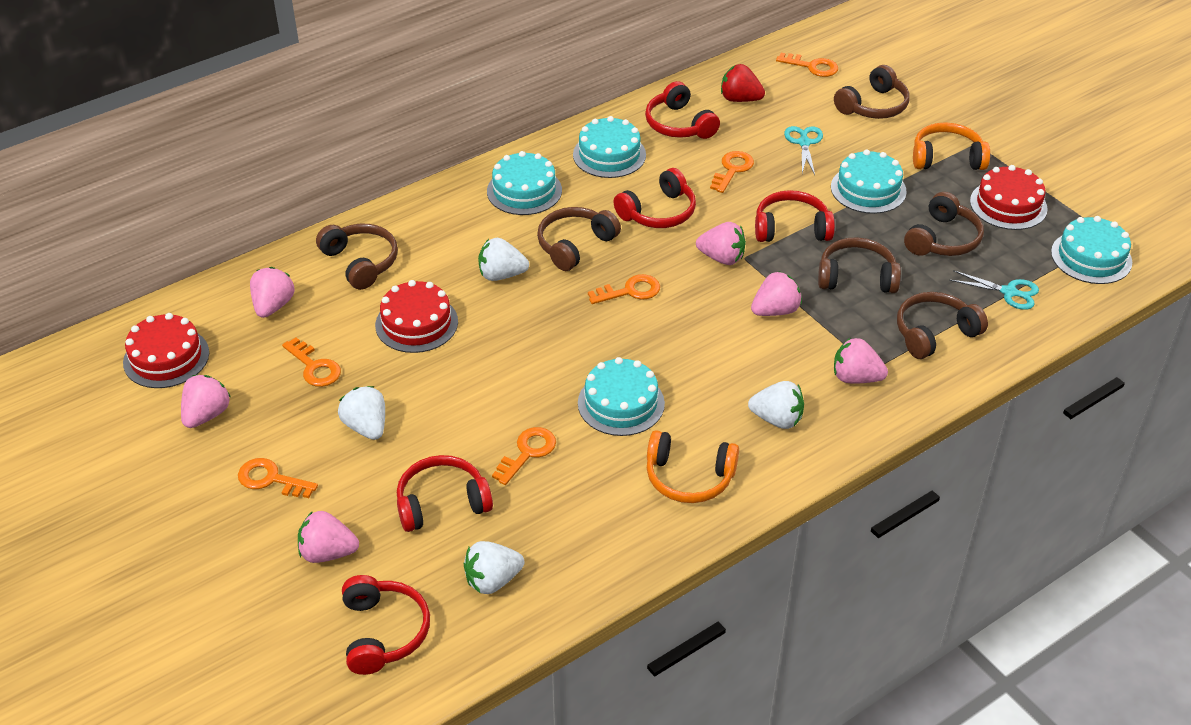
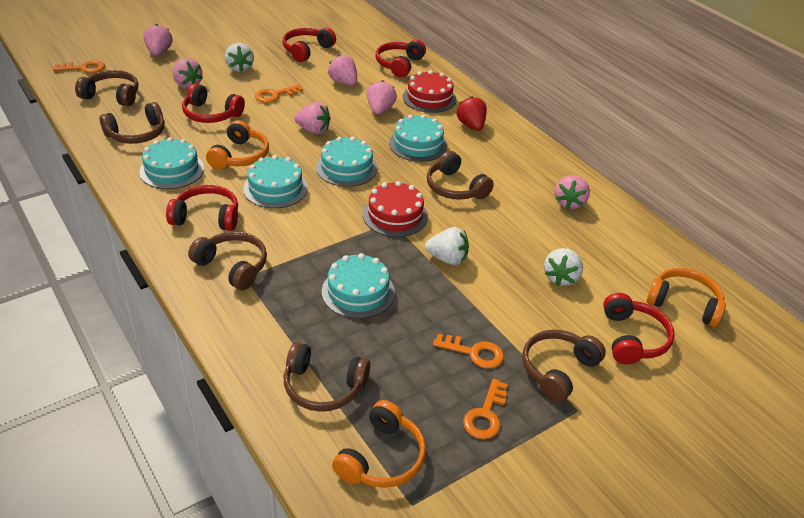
orange headphones: [647,430,739,503] [913,122,990,170] = 2 -> [206,120,269,170] [332,400,426,488] [647,268,726,327] = 3
orange key: [238,458,318,498] [282,337,341,387] [492,427,556,485] [588,274,660,304] [710,151,754,193] [776,53,838,77] = 6 -> [53,60,105,73] [255,84,303,103] [433,334,504,369] [463,379,508,439] = 4
red cake: [123,313,209,388] [375,280,458,353] [970,165,1048,230] = 3 -> [363,181,428,237] [403,70,457,113] = 2
turquoise scissors: [784,126,823,175] [950,270,1039,310] = 2 -> none = 0
white strawberry: [338,386,385,440] [464,541,524,594] [478,238,529,281] [748,381,804,429] = 4 -> [225,43,254,72] [425,227,469,265] [544,248,583,286] = 3

